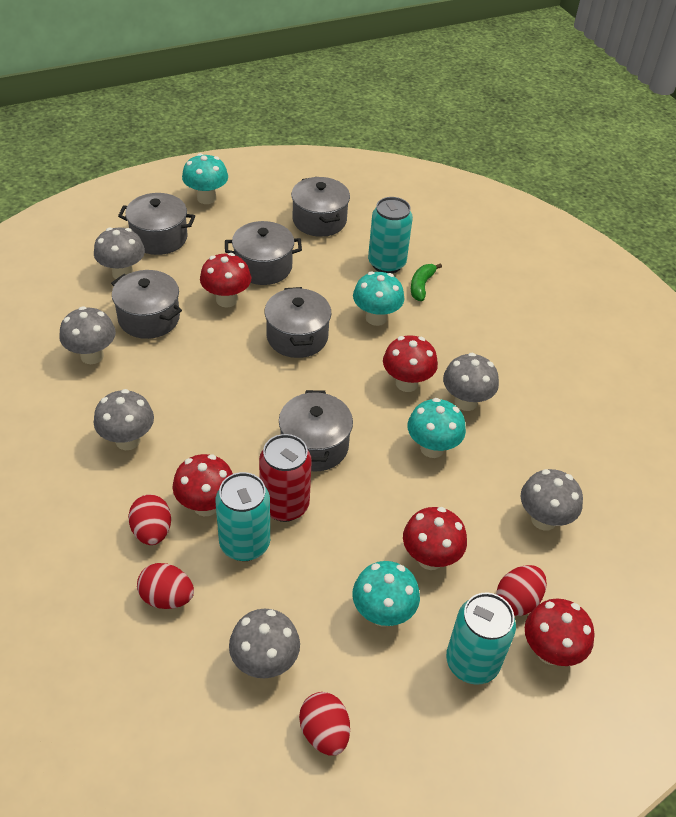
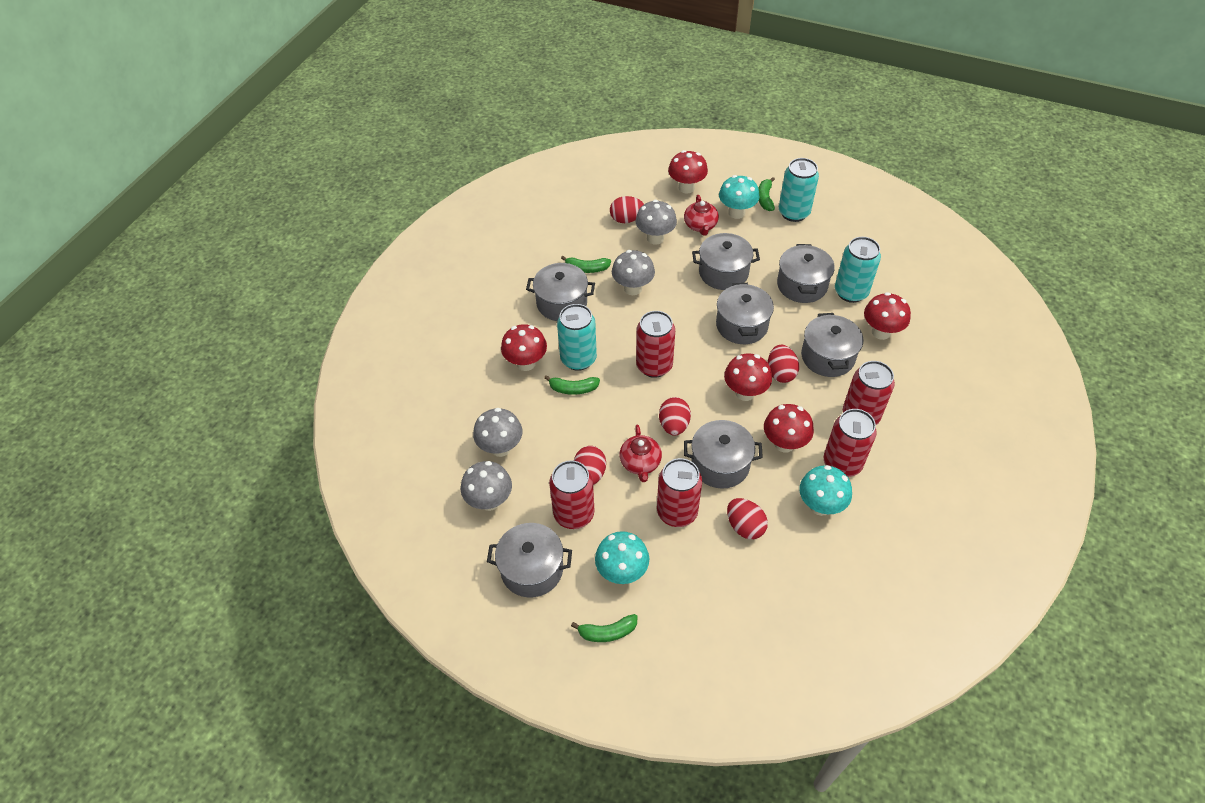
green banana: [411,263,442,301] = 1 -> [544,375,600,395] [561,256,611,273] [571,614,637,642] [758,177,775,211] = 4
grey mushroom: [59,306,116,364] [93,389,154,450] [94,227,145,279] [229,609,300,678] [443,353,499,411] [521,469,583,531] = 6 -> [461,461,512,511] [473,408,522,457] [612,250,655,295] [636,200,677,245] = 4
grey pot: [111,270,182,339] [118,193,195,255] [225,221,302,285] [265,287,331,358] [279,390,353,471] [291,177,350,237] = 6 -> [487,523,572,598] [526,263,595,321] [684,420,763,489] [692,233,760,290] [716,283,774,344] [777,244,835,303] [801,313,863,377] = 7
red can: [259,434,312,522] = 1 -> [549,460,594,529] [636,311,675,378] [657,458,702,527] [824,409,877,477] [843,361,895,425] = 5
red egg: [128,494,171,545] [137,563,194,609] [299,692,350,756] [496,565,547,616] = 4 -> [574,446,606,485] [610,196,644,223] [659,397,691,436] [727,498,768,539] [768,345,799,383] = 5
red teapot: none = 0 -> [619,425,662,482] [684,195,719,236] = 2
turquoise mushroom: [182,153,228,204] [352,561,420,627] [353,271,404,326] [408,398,466,458] = 4 -> [595,531,649,584] [719,175,759,219] [799,465,852,516] = 3

